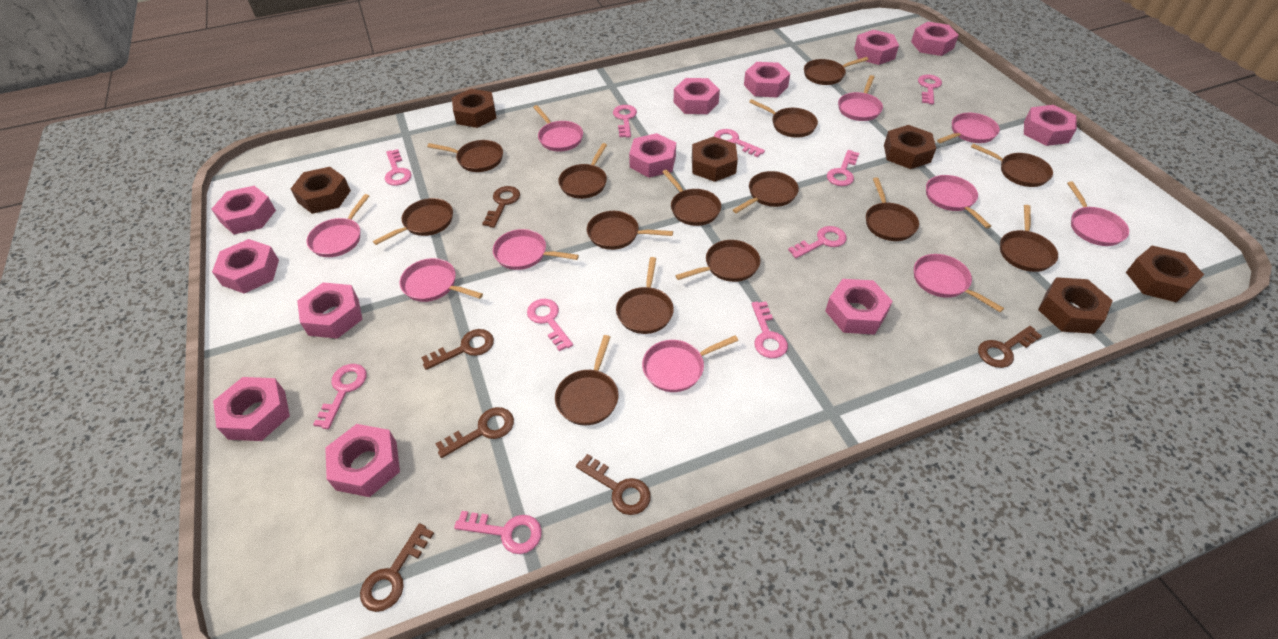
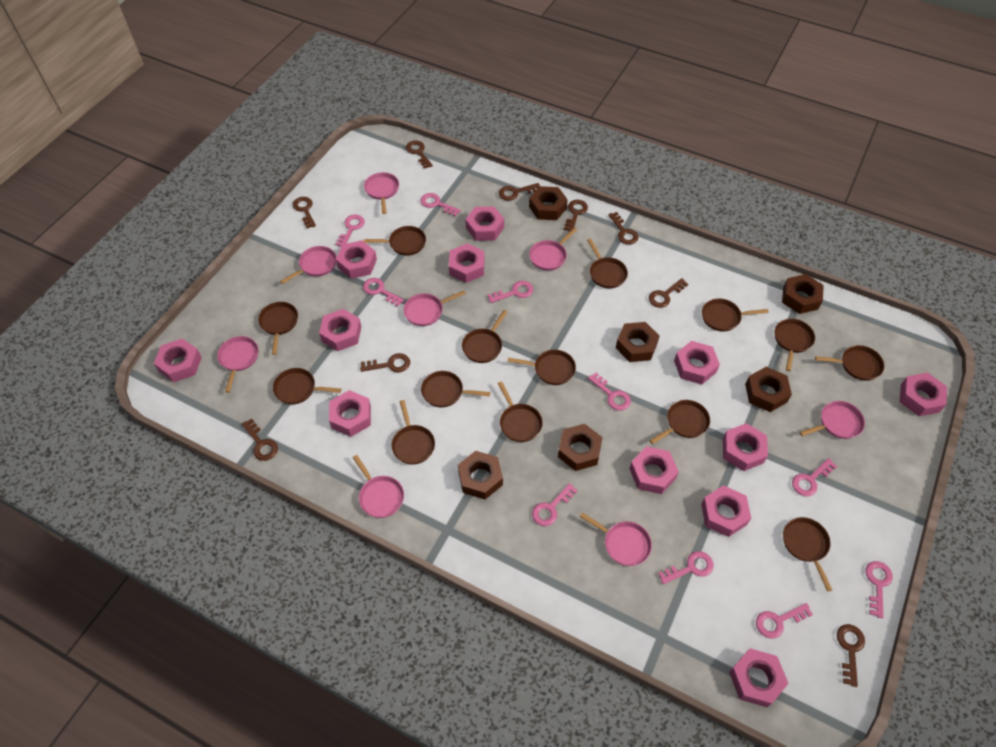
brown key: [360,523,434,612] [421,329,494,370] [435,407,514,458] [482,186,520,228] [576,454,651,515] [978,326,1042,368] = 6 -> [242,418,278,461] [293,197,316,228] [360,353,410,373] [406,141,433,169] [499,183,540,201] [564,200,588,232] [608,212,638,245] [649,278,688,308] [837,624,865,687] = 9
pink pan: [307,194,369,257] [400,258,483,302] [493,229,579,270] [533,105,583,151] [642,335,738,392] [838,75,883,121] [914,254,1004,312] [926,175,991,228] [937,113,1000,143] [1067,181,1129,246] = 10 -> [217,336,258,393] [280,246,337,284] [353,455,404,518] [364,172,399,214] [403,291,466,326] [529,227,577,271] [580,513,652,566] [800,401,865,439] = 8

